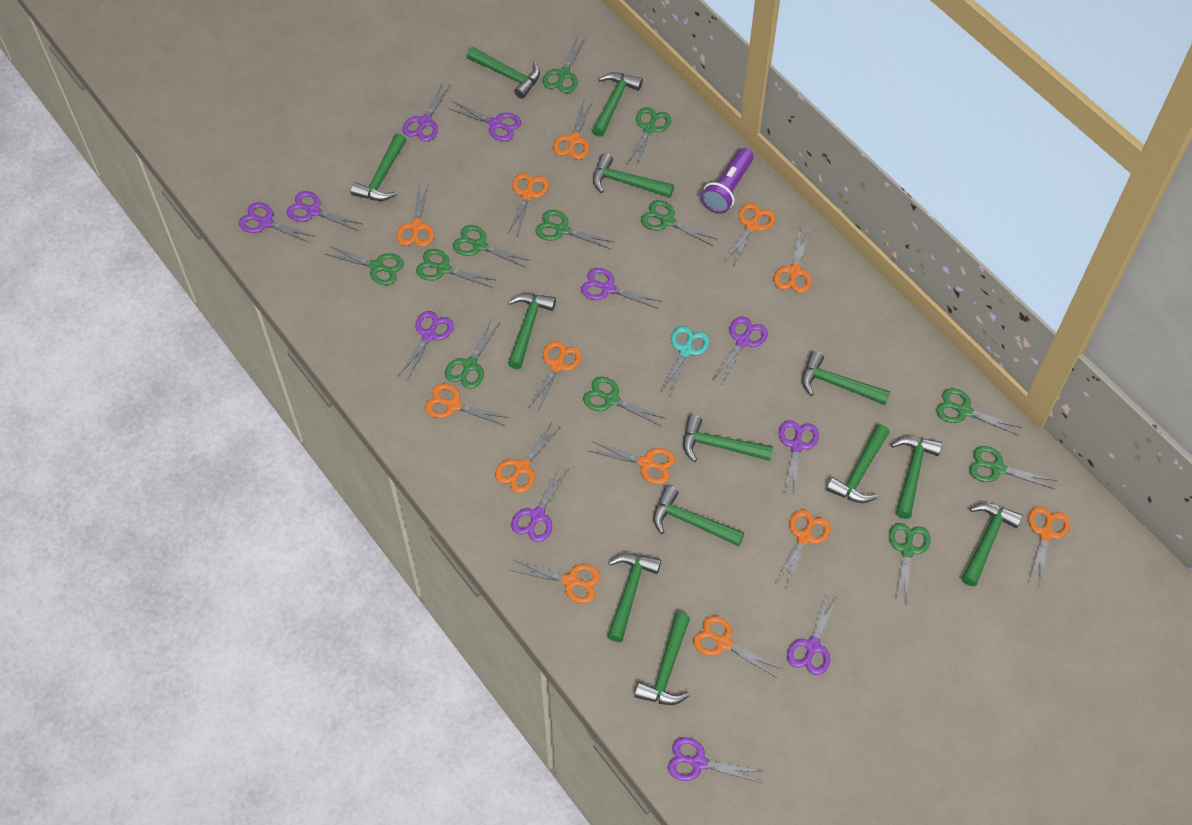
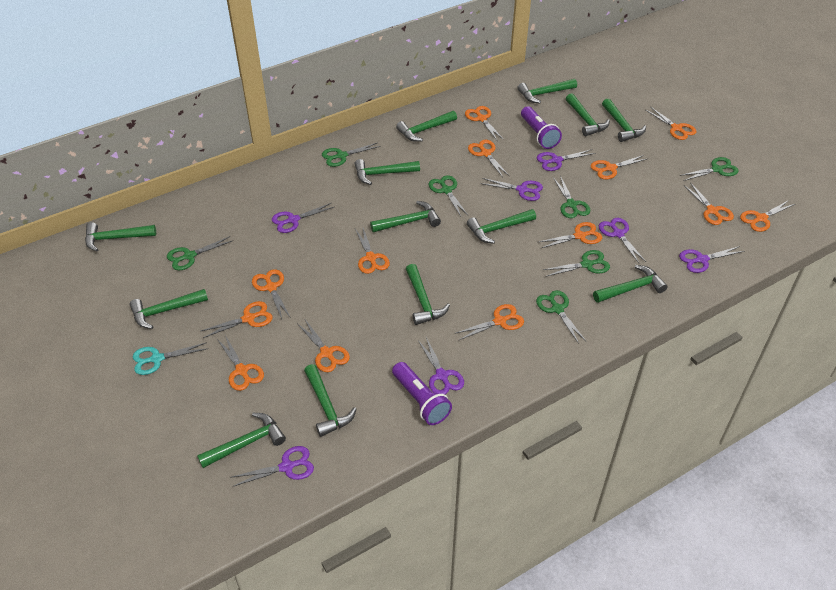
green scissors: [325,246,404,285] [416,249,495,287] [445,320,500,389] [453,225,531,268] [536,210,614,249] [543,37,586,93] [583,377,666,426] [627,107,671,167] [641,200,716,246] [889,523,930,604] [936,388,1022,436] [969,446,1057,489] = 12 -> [167,236,232,270] [322,142,381,167] [429,175,468,216] [536,290,587,344] [543,250,610,276] [553,176,590,218] [679,157,739,181] = 7
purple flashlight: [701,148,753,214] = 1 -> [392,362,452,425] [521,106,562,149] = 2
purple scissors: [239,202,315,244] [287,191,364,231] [398,311,454,381] [403,83,450,141] [448,101,521,141] [511,466,569,542] [581,268,662,309] [668,737,763,783] [713,317,768,384] [779,420,819,496] [787,591,838,675] = 11 -> [230,446,314,487] [272,203,334,233] [418,337,464,395] [480,178,543,201] [537,149,596,171] [599,218,646,263] [679,246,745,273] = 7

